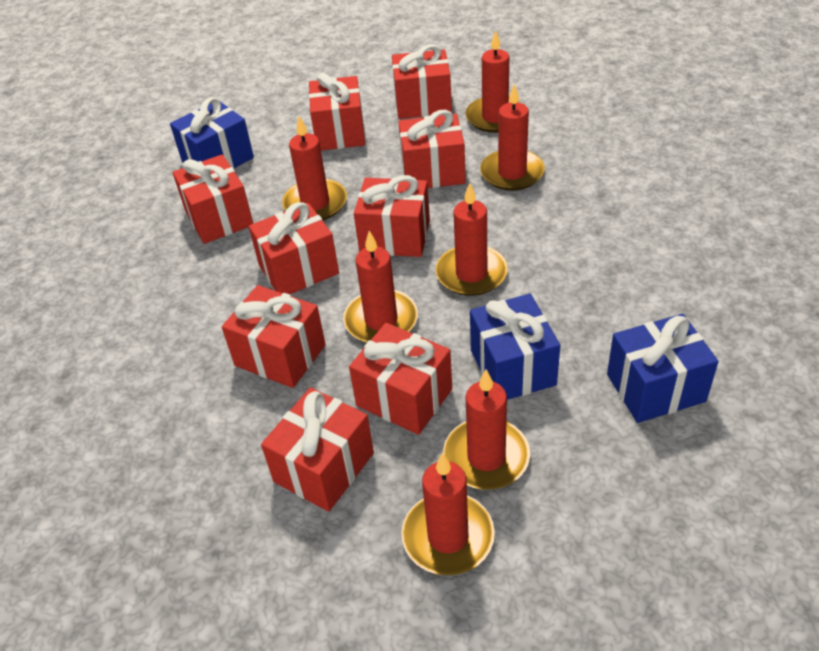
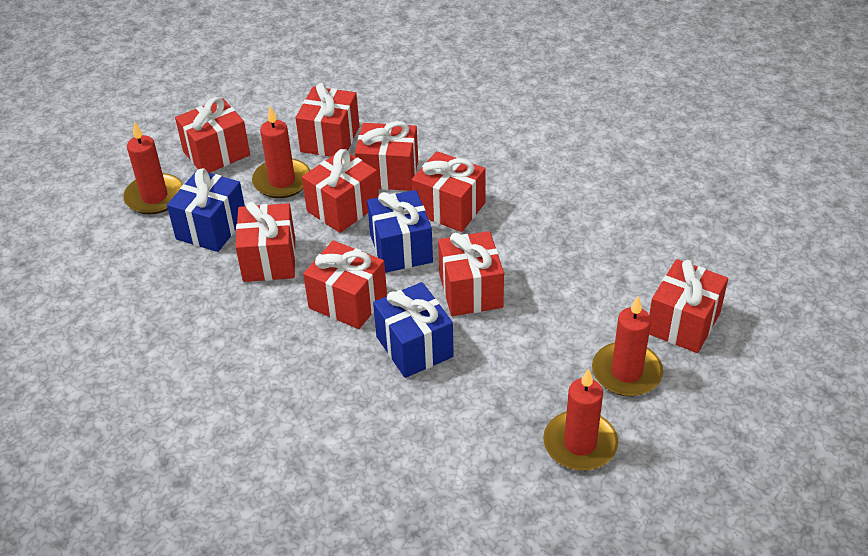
red candle: [282,116,347,220] [343,231,418,343] [401,453,495,575] [436,183,508,296] [443,370,530,490] [465,30,520,133] [480,83,545,191] = 7 -> [123,122,183,214] [252,106,310,198] [543,368,618,471] [592,296,663,396] = 4

